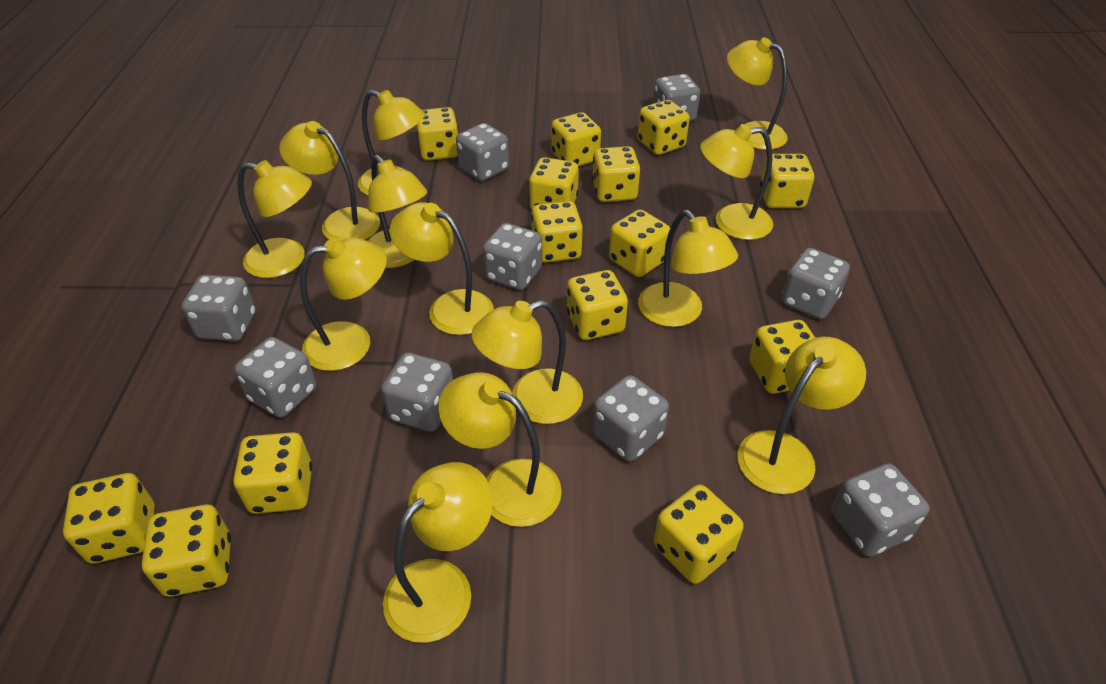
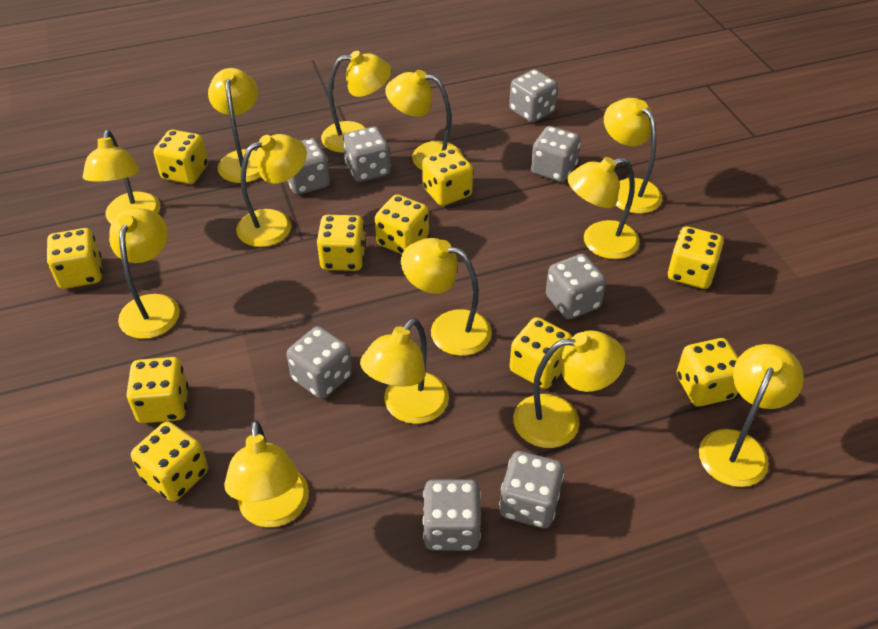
grey dice: [182,275,256,341] [234,337,317,418] [381,352,453,432] [456,123,509,181] [483,223,542,290] [592,375,669,462] [653,74,700,121] [781,248,850,319] [831,463,930,556] = 9 -> [286,326,352,399] [287,138,330,195] [343,126,391,182] [423,479,481,551] [499,451,564,528] [509,69,558,123] [531,126,581,182] [546,254,606,319] = 8
yellow dice: [63,473,155,564] [142,504,231,597] [233,432,312,514] [416,107,458,161] [529,157,579,209] [531,201,583,263] [551,112,601,166] [567,270,628,340] [592,146,641,202] [609,210,670,277] [638,100,690,155] [654,484,744,584] [749,320,815,394] [760,154,814,208] = 14 -> [47,228,102,289] [126,357,189,423] [131,422,208,502] [153,130,208,184] [317,215,366,271] [375,194,429,254] [422,148,473,206] [510,317,572,389] [668,226,724,289] [677,338,739,407] = 10

